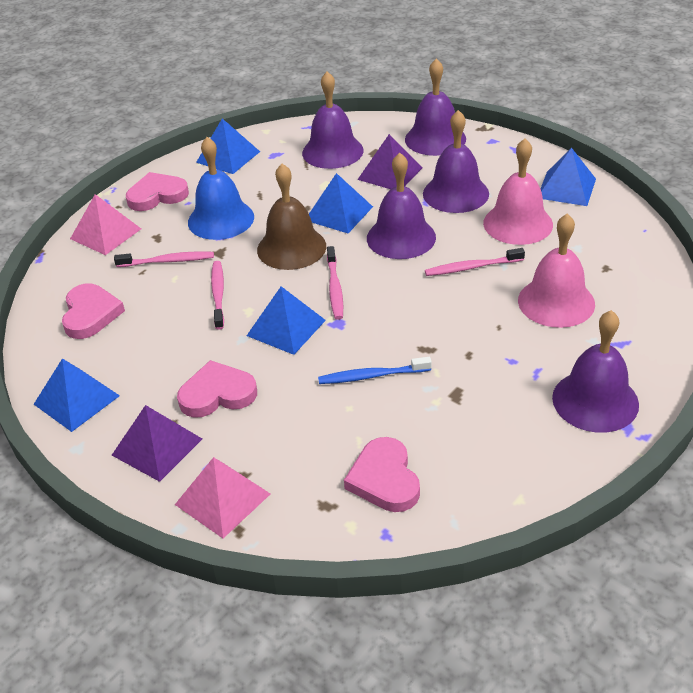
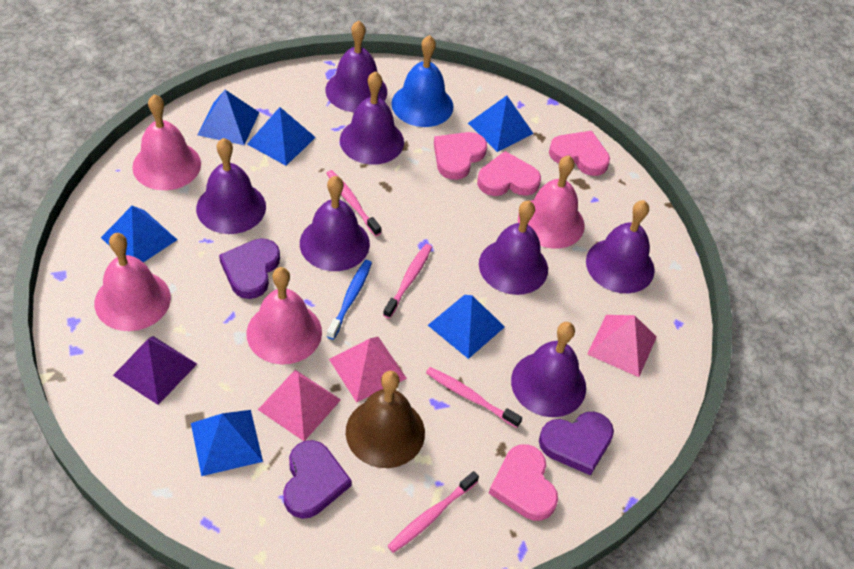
blue pyramid: [34,358,120,432] [196,118,260,174] [247,286,326,355] [309,173,373,233] [540,148,596,206] = 5 -> [101,206,177,262] [191,410,263,476] [197,90,259,145] [247,107,316,166] [428,295,505,359] [468,96,534,152] = 6
pink bell: [483,138,553,245] [518,214,595,328] = 2 -> [95,233,171,331] [132,94,201,190] [246,267,322,365] [518,155,585,249] = 4
pink pyramid: [70,194,141,255] [175,457,270,538] = 2 -> [258,370,341,441] [329,337,407,402] [587,315,657,377] = 3
purple bell: [302,71,364,169] [367,153,436,259] [405,58,466,156] [423,110,489,213] [552,310,639,433] = 5 -> [196,138,266,234] [300,176,370,271] [325,20,387,112] [340,71,404,165] [479,201,548,295] [511,322,586,417] [586,200,655,293] = 7
purple heart: none = 0 -> [219,238,280,299] [283,440,352,519] [539,412,614,476] = 3
purple pyramid: [112,405,202,482] [357,134,422,189] = 2 -> [113,336,197,405] = 1

